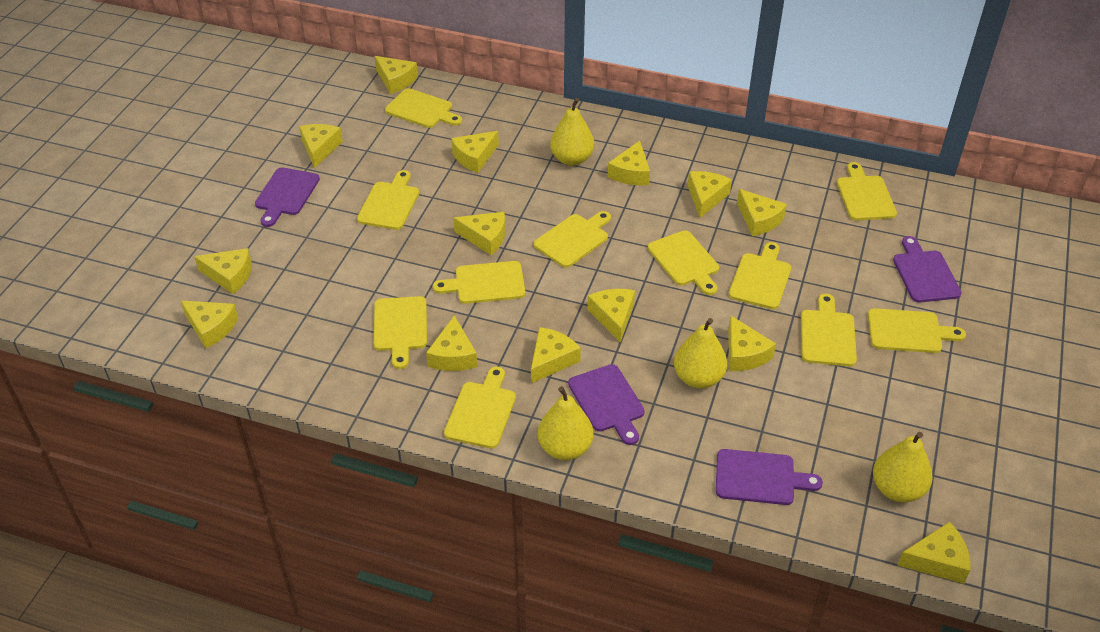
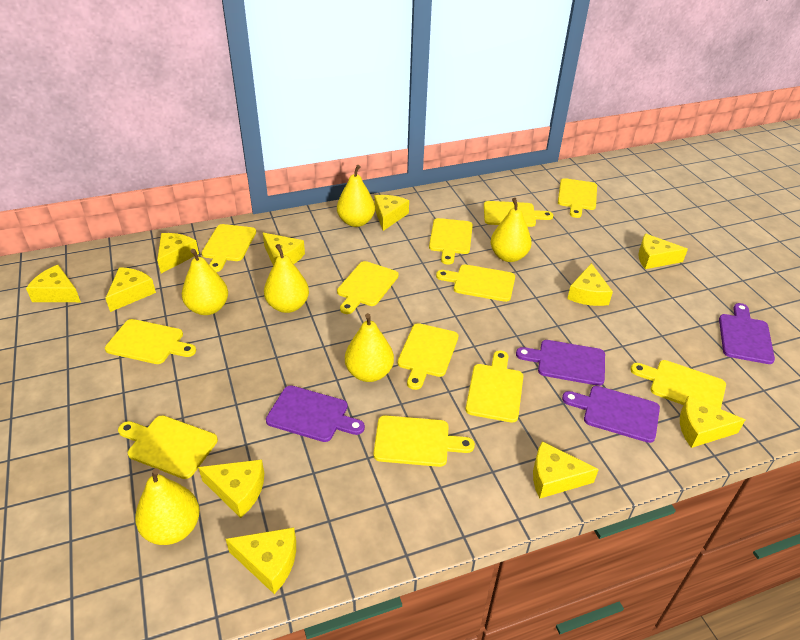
yellow cheese: [181,300,238,348] [194,248,252,294] [299,124,343,168] [375,56,418,94] [426,315,477,371] [451,131,499,173] [453,212,505,255] [531,327,581,383] [588,289,635,343] [608,141,650,186] [688,171,732,218] [728,316,776,371] [737,189,787,236] [897,522,970,584] = 14 -> [26,265,81,302] [105,267,156,312] [157,233,199,273] [198,460,264,518] [226,527,296,594] [263,233,305,266] [374,195,409,231] [533,441,599,499] [567,263,613,306] [638,234,688,269] [680,396,745,448] = 11
yellow cutting board: [357,170,419,230] [374,296,427,369] [385,88,462,128] [433,261,525,304] [444,367,516,449] [534,211,611,268] [648,230,719,295] [729,242,791,309] [801,294,857,366] [837,162,897,220] [868,308,966,353] = 11 -> [105,319,196,364] [118,415,218,479] [202,224,256,272] [337,261,399,314] [374,415,475,467] [397,323,458,390] [429,218,473,265] [436,264,515,302] [466,351,523,423] [484,201,553,227] [558,178,597,218] [630,360,726,409] = 12
yellow pear: [538,386,594,460] [550,98,594,166] [674,318,727,389] [873,432,933,502] = 4 -> [135,468,200,545] [182,249,228,315] [264,244,309,313] [337,165,375,227] [345,313,394,382] [491,198,531,262] = 6

